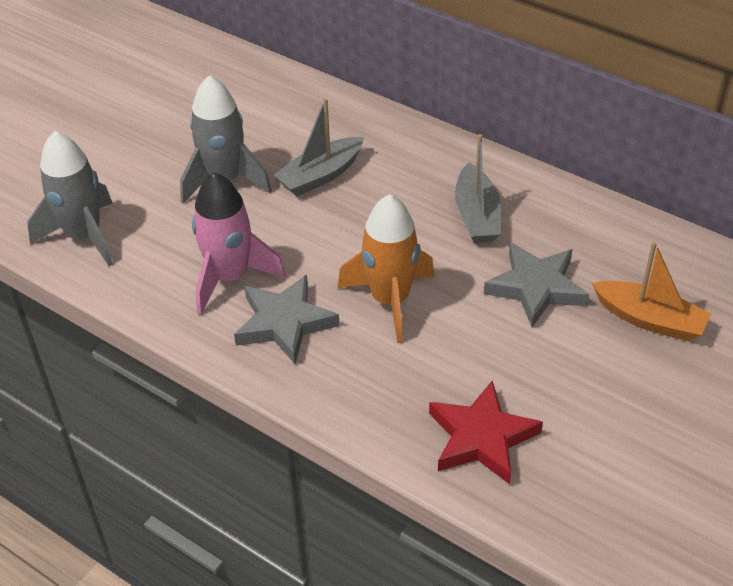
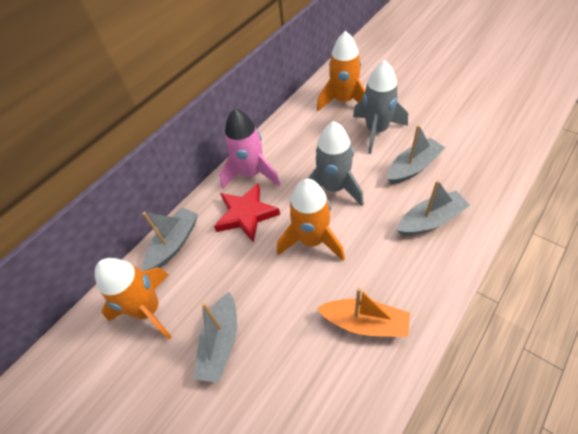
grey boat: [274,98,364,196] [455,134,501,243] = 2 -> [142,208,198,271] [194,292,237,383] [387,125,445,184] [397,180,470,235] = 4
grey star: [234,275,340,364] [484,242,589,327] = 2 -> none = 0
orange rocket: [337,194,435,343] = 1 -> [95,258,172,339] [277,179,345,261] [317,31,365,111] = 3

